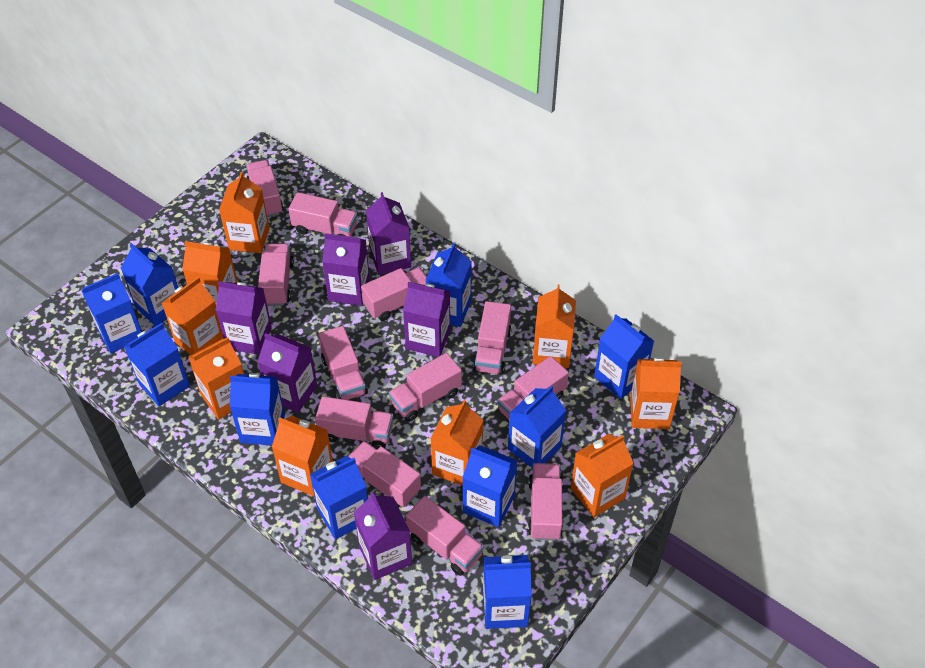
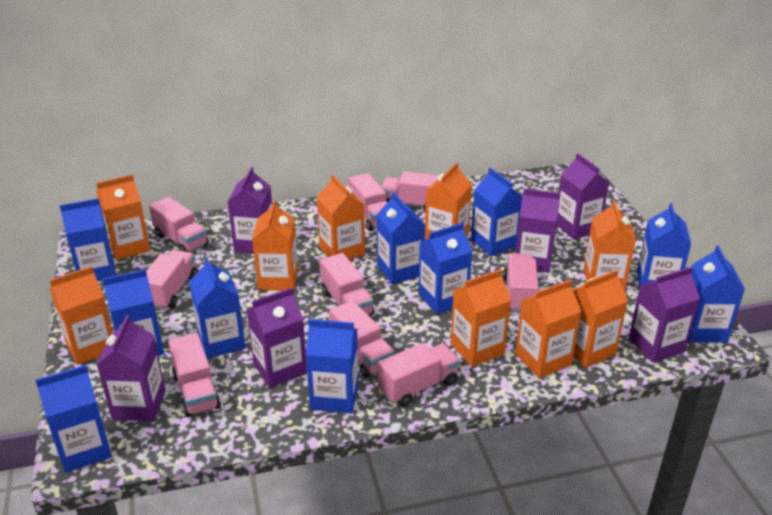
pink truck: [246,160,284,218] [258,244,294,306] [289,192,357,237] [315,396,393,449] [319,326,368,400] [348,441,421,507] [361,267,427,321] [389,353,462,421] [406,496,484,576] [473,301,511,375] [498,356,569,419] [528,463,563,541] = 12 -> [146,250,198,310] [149,197,208,252] [168,333,221,417] [320,253,374,316] [329,301,394,378] [348,173,388,231] [378,343,460,407] [381,172,439,212] [503,253,539,312] = 9

